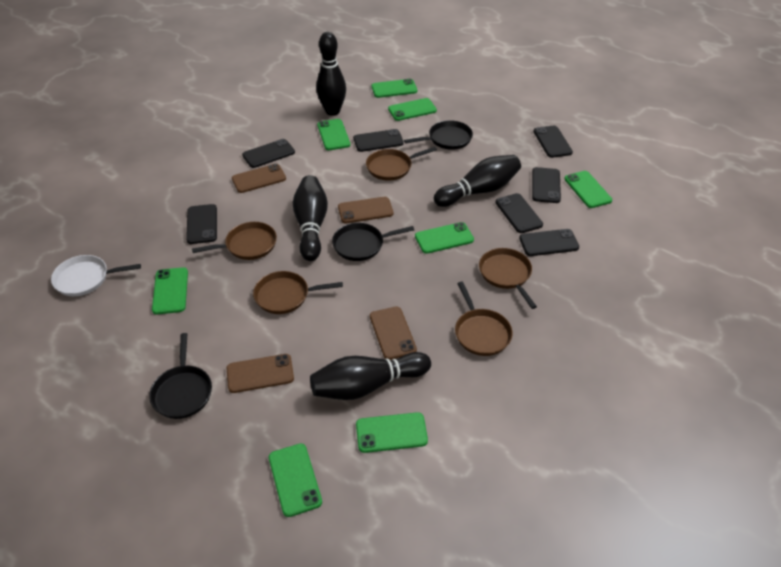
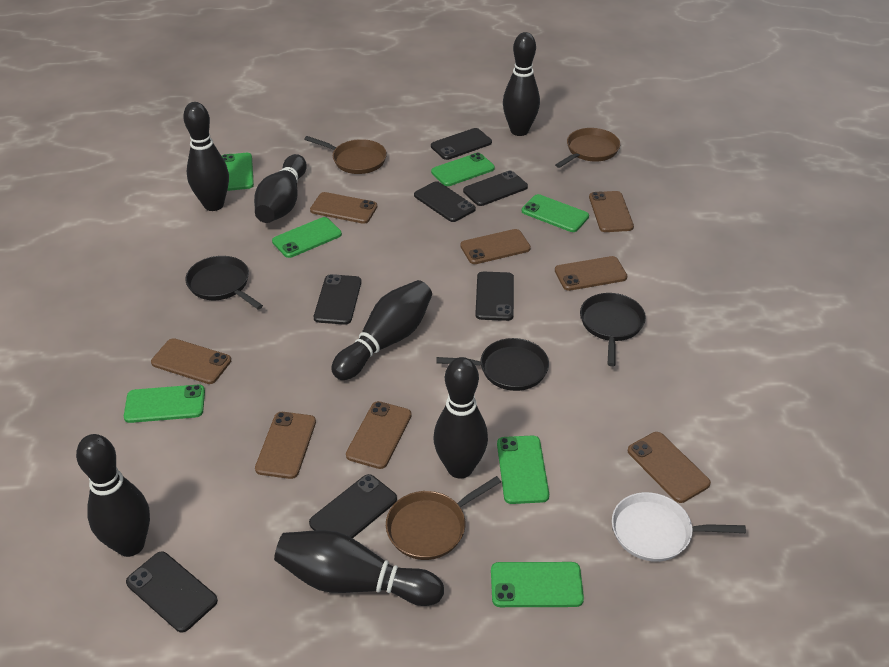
black bowling pin: [293,175,328,261] [310,352,431,400] [316,32,346,116] [434,155,521,207] = 4 -> [76,434,150,557] [183,102,229,211] [254,154,307,223] [274,530,444,606] [331,280,432,380] [433,357,488,479] [503,32,540,136] = 7
brown pan: [192,222,277,260] [253,271,343,314] [366,147,437,181] [455,282,513,356] [479,248,537,309] = 5 -> [304,136,387,174] [386,476,501,560] [555,128,620,168] = 3
brown phone: [227,354,294,393] [232,164,286,193] [338,197,393,223] [370,306,417,360] = 4 -> [151,338,231,384] [255,412,316,479] [310,192,377,224] [346,401,412,469] [460,229,531,264] [555,256,627,291] [589,191,634,232] [628,432,711,503] = 8
green phone: [152,267,188,314] [269,444,322,517] [317,119,350,150] [356,412,428,453] [371,79,417,98] [388,98,437,121] [415,222,474,254] [564,171,612,208] = 8 -> [124,384,205,423] [222,153,254,191] [272,217,342,258] [431,153,495,186] [491,562,584,607] [497,435,549,504] [522,194,589,232] = 7

